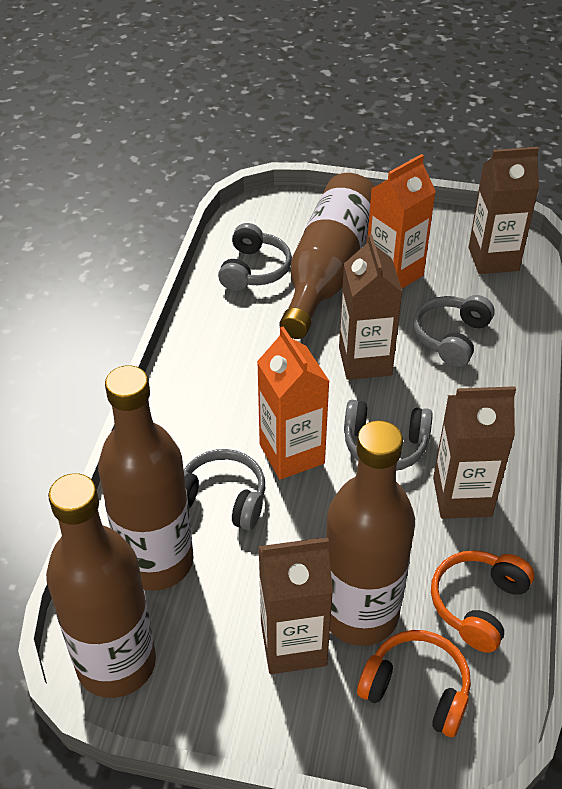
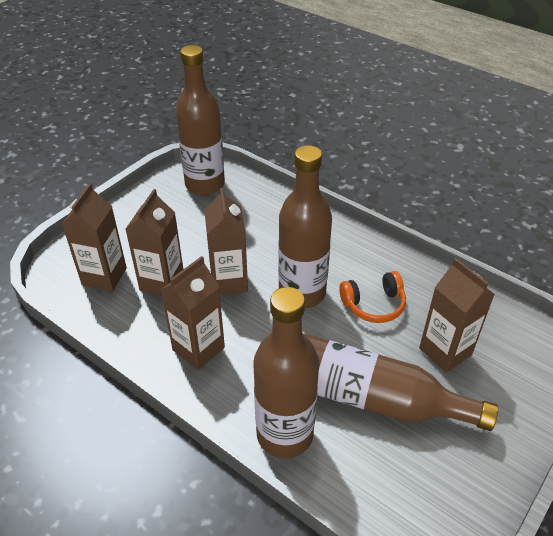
brown carton: [258,538,333,674] [339,234,402,380] [433,386,516,519] [469,147,539,274] = 4 -> [62,183,127,292] [125,189,183,296] [161,256,225,370] [204,188,248,295] [419,258,495,373] = 5
grey headphones: [184,449,265,530] [218,223,292,291] [344,400,433,471] [414,295,495,367] = 4 -> none = 0
orange carton: [257,326,330,480] [367,154,436,289] = 2 -> none = 0
orange headphones: [357,630,471,737] [431,550,535,653] = 2 -> [339,271,406,323] = 1

